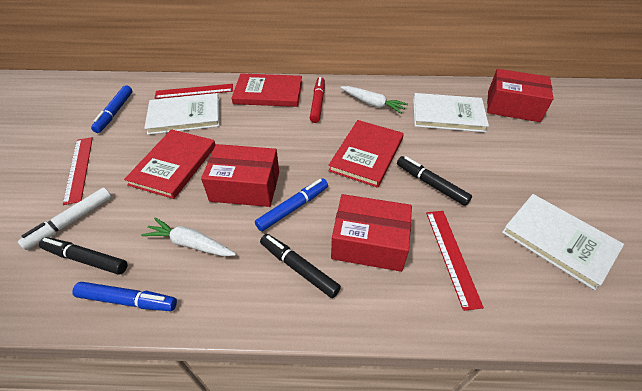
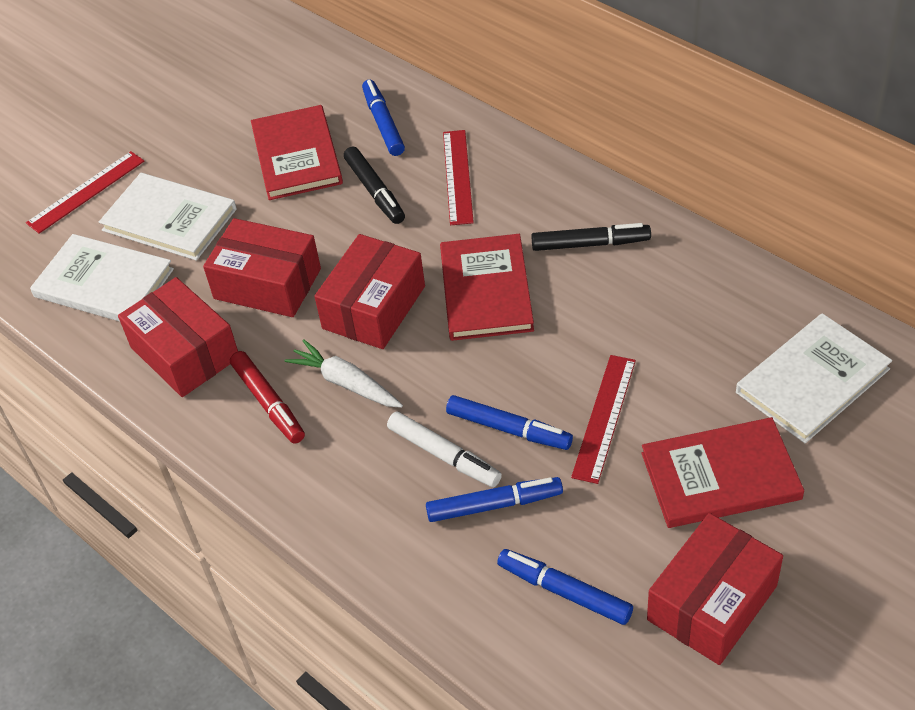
black marker: [39,237,127,275] [260,234,341,298] [397,156,472,206] = 3 -> [344,147,405,224] [531,223,651,251] = 2
blue marker: [72,282,177,311] [91,85,132,133] [255,179,328,232] = 3 -> [362,79,405,156] [426,477,563,522] [446,395,573,450] [497,549,633,625] = 4
red box: [201,144,279,207] [331,194,412,272] [487,69,553,122] = 3 -> [118,277,238,397] [203,218,321,317] [314,234,425,349] [647,513,783,665] = 4
white carrot: [141,218,236,257] [340,86,408,114] = 2 -> [284,340,403,408] = 1

